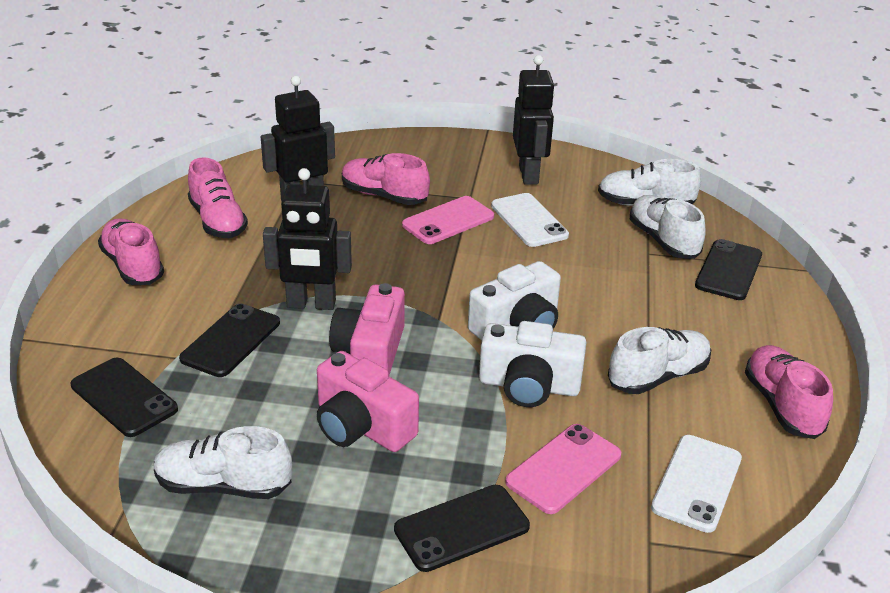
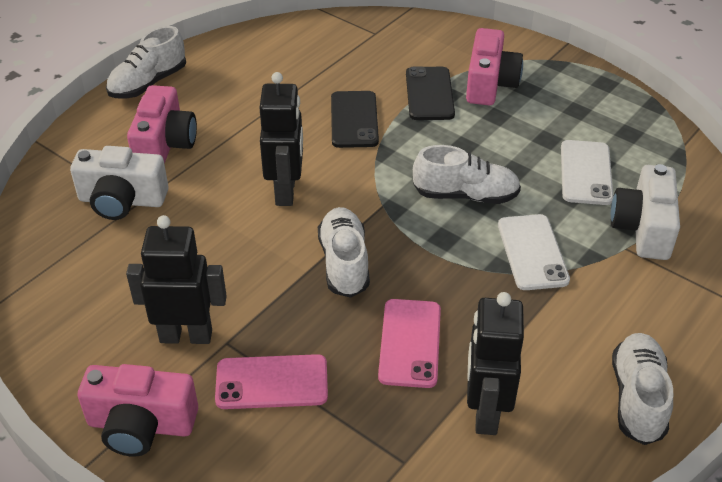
black phone: [71,358,178,437] [179,304,280,377] [394,485,530,572] [695,239,762,300] = 4 -> [331,91,379,148] [406,66,455,120] = 2
pink camera: [317,351,419,452] [329,283,405,375] = 2 -> [78,364,198,457] [127,85,197,164] [466,28,523,106] = 3
pink shoe: [98,218,164,285] [188,157,248,238] [342,153,430,205] [745,345,833,439] = 4 -> none = 0

